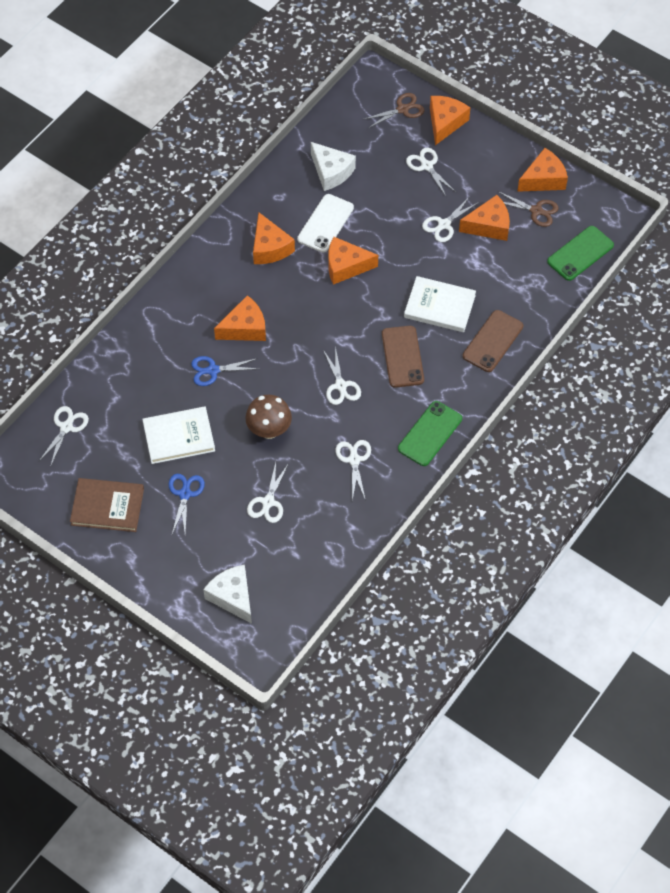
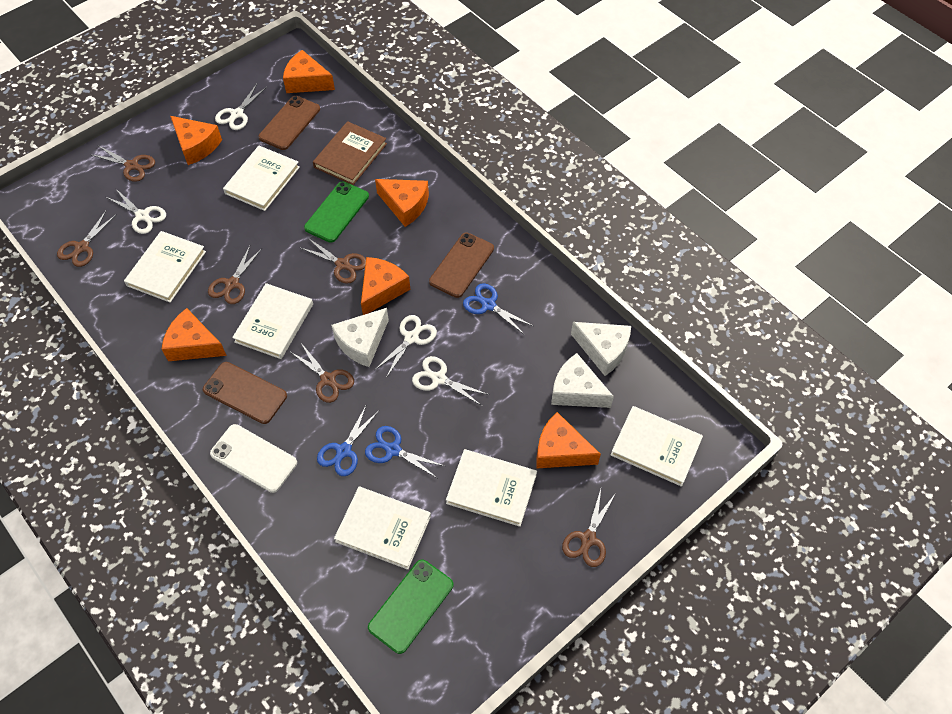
blue scissors: [169,474,205,534] [191,356,258,386] = 2 -> [317,404,379,476] [365,426,444,478] [463,283,533,335] = 3
brown mushroom: [245,395,292,439] = 1 -> none = 0
brown phone: [382,326,424,388] [463,310,523,372] = 2 -> [203,362,287,424] [258,96,320,150] [429,233,494,298] = 3
brown scissors: [362,93,424,128] [499,192,559,227] = 2 -> [57,211,117,267] [92,146,155,182] [208,246,262,304] [289,343,354,403] [299,238,366,284] [562,489,616,567] = 6
white book: [142,406,215,464] [404,276,476,332] = 2 -> [124,231,206,303] [223,146,300,211] [232,283,313,359] [334,486,431,570] [446,449,537,527] [611,406,703,487] = 6
white cheese: [203,565,252,624] [311,142,356,191] = 2 -> [331,308,389,367] [551,353,614,408] [571,322,631,376] = 3
white scissors: [39,406,89,467] [247,463,289,523] [323,347,361,405] [336,440,371,501] [406,148,456,196] [422,196,479,242] = 6 -> [106,188,166,234] [215,84,267,130] [375,315,437,378] [412,356,489,406] = 4

